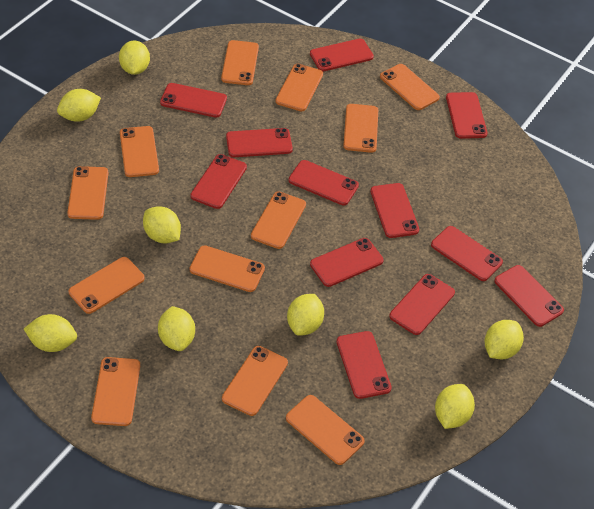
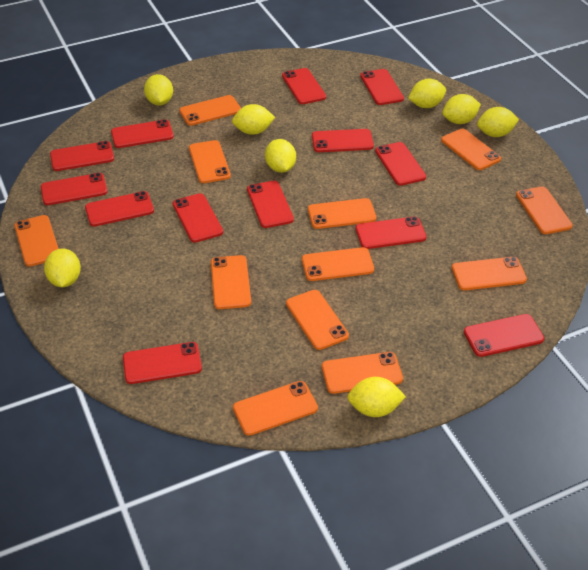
red phone: [160,83,227,118] [190,154,247,209] [226,128,293,157] [289,160,359,205] [310,39,374,71] [310,238,384,287] [336,331,392,399] [370,183,419,238] [389,274,455,335] [431,226,503,281] [446,92,488,139] [494,265,564,327] = 12 -> [41,173,107,205] [50,141,114,171] [85,191,154,227] [111,119,174,148] [123,342,202,384] [173,193,223,243] [247,181,294,228] [282,68,326,104] [312,129,374,152] [356,216,427,249] [360,69,404,105] [375,142,426,186] [464,314,544,357] = 13

